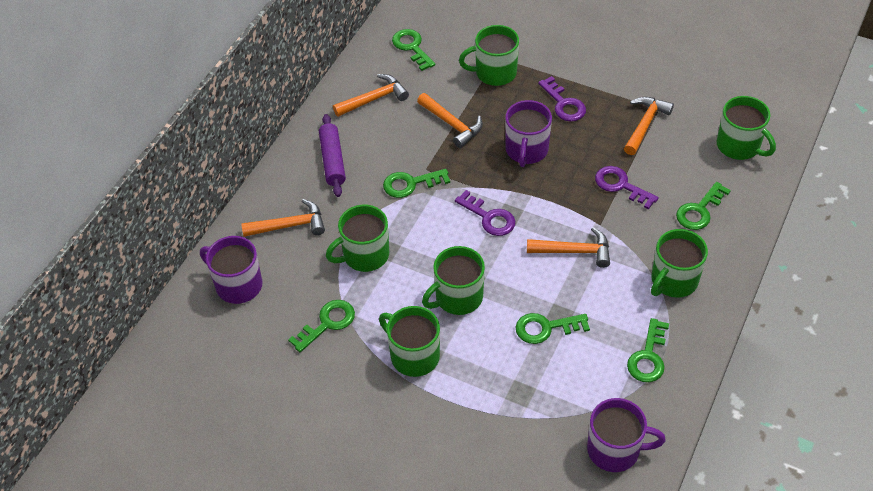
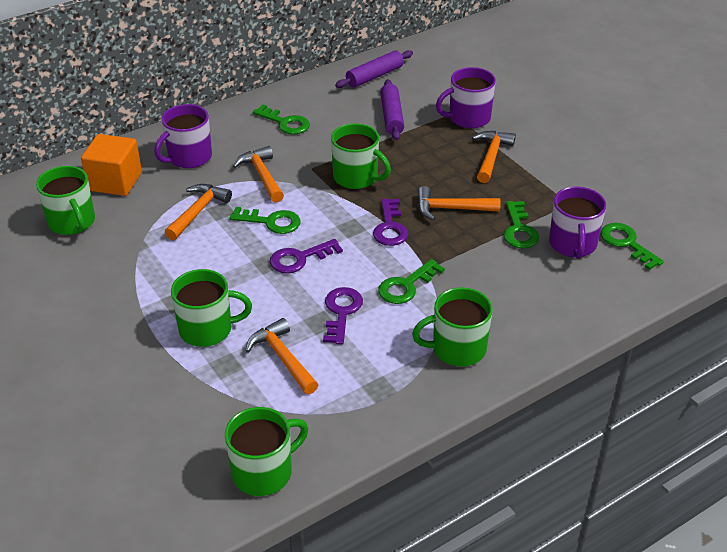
green key: [288,300,355,352] [383,169,450,198] [392,29,435,71] [516,313,590,344] [627,318,669,382] [676,182,731,230] = 6 -> [230,207,301,234] [253,105,310,135] [378,259,445,304] [503,201,539,248] [600,223,664,270] = 5
green mug: [326,205,389,272] [379,306,440,377] [422,246,485,315] [459,25,519,86] [651,229,708,298] [717,96,776,160] = 6 -> [36,166,95,235] [171,269,252,347] [225,407,308,496] [331,123,391,189] [412,287,493,366] = 5
orange cube: none = 0 -> [81,134,142,196] = 1
purple rolling pin: [319,114,346,197] = 1 -> [335,50,413,88] [380,79,404,141] = 2

